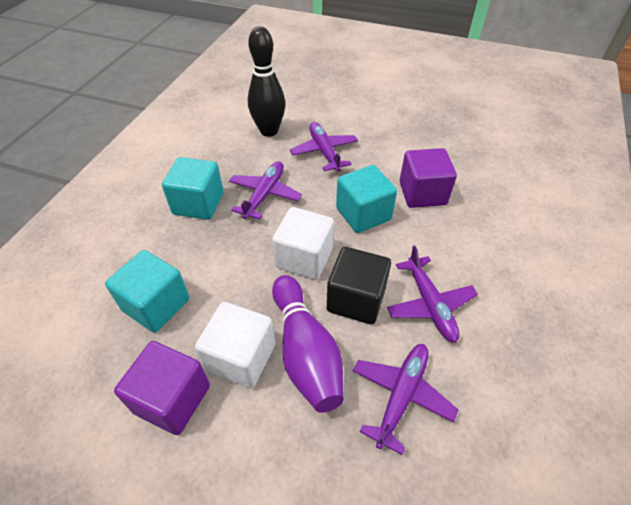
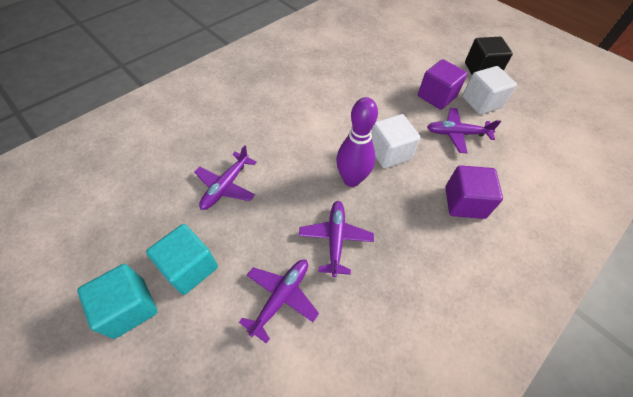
black bowling pin: [248,26,285,137] = 1 -> none = 0
turquoise cube: [105,250,189,333] [162,157,223,220] [336,165,397,233] = 3 -> [77,264,158,339] [146,224,218,295] = 2

